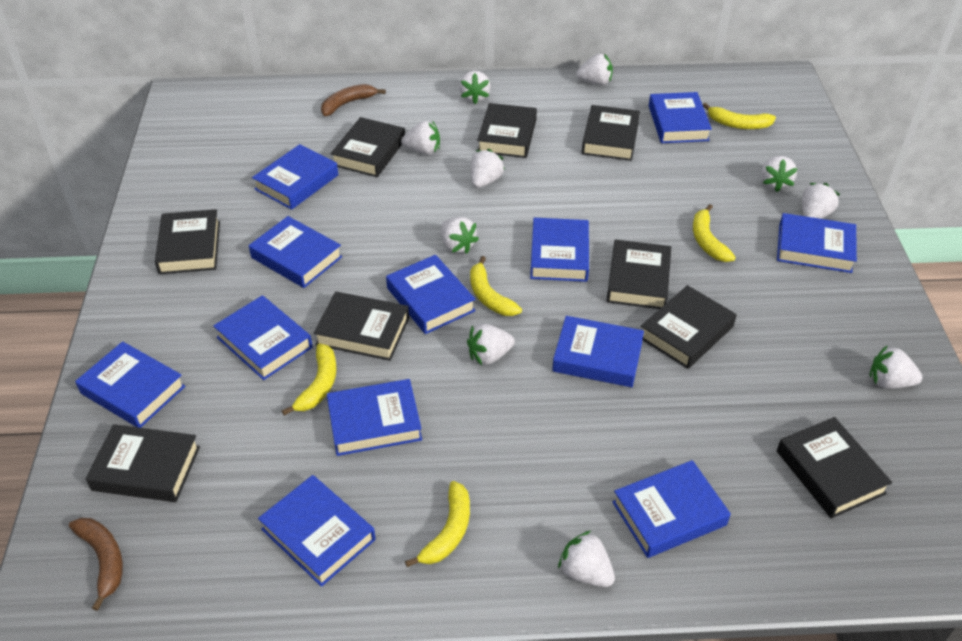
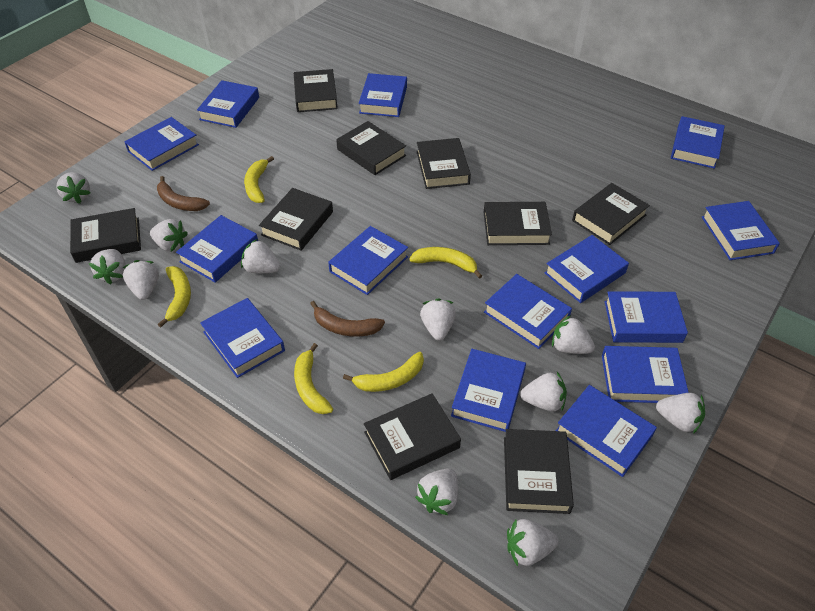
blue book: [75,341,185,428] [213,295,313,380] [249,216,342,288] [252,144,338,210] [258,475,376,587] [327,379,422,456] [386,255,476,334] [530,218,589,282] [552,316,644,387] [613,460,731,558] [649,92,712,143] [777,213,857,273] = 12 -> [124,117,199,171] [176,215,258,283] [197,80,259,128] [200,298,285,378] [328,226,408,295] [359,73,407,117] [451,349,526,432] [484,274,572,349] [545,235,629,303] [556,385,657,477] [602,346,689,403] [604,291,688,343] [671,116,725,169] [702,201,780,260] = 14
white strawberry: [401,121,440,155] [440,217,479,254] [459,71,491,104] [467,324,515,365] [471,149,505,188] [558,531,615,587] [576,54,613,85] [761,156,798,192] [802,183,840,219] [870,345,923,389] = 10 -> [56,172,91,204] [89,249,126,285] [122,260,159,300] [150,219,188,252] [241,239,280,273] [415,468,458,515] [420,298,456,341] [507,519,559,566] [520,372,567,411] [552,316,595,354] [656,393,705,434] = 11

